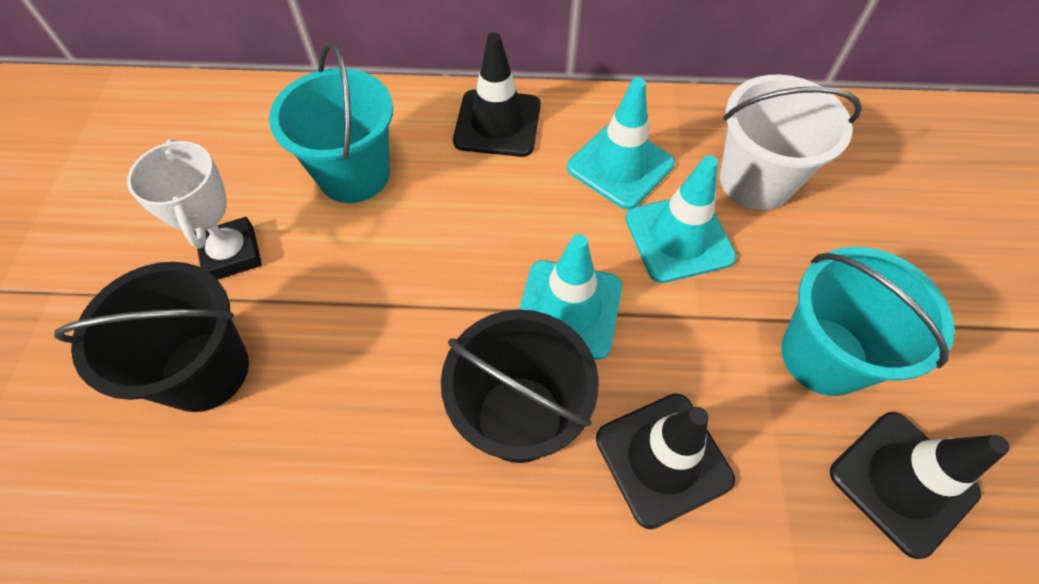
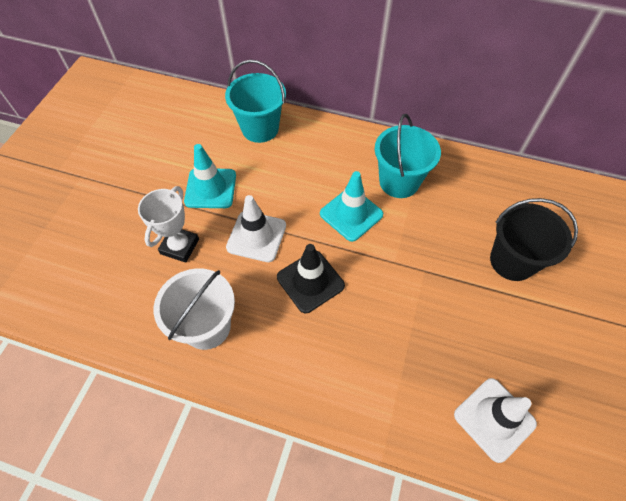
black bucket: [54,262,249,412] [441,309,599,463] = 2 -> [490,198,578,281] = 1
black traffic cone: [453,33,541,157] [596,393,735,529] [830,412,1010,559] = 3 -> [277,244,345,313] = 1
turquoise traffic cone: [519,234,622,360] [567,78,675,209] [625,155,736,283] = 3 -> [184,144,236,208] [320,171,383,242] = 2
white traffic cone: none = 0 -> [226,195,286,262] [454,378,537,463] = 2

